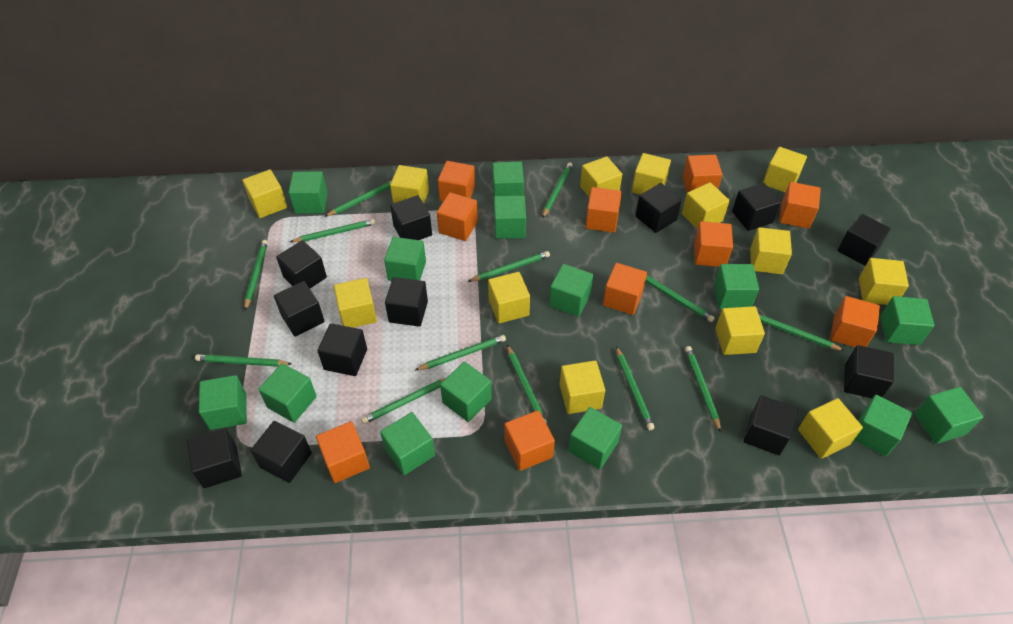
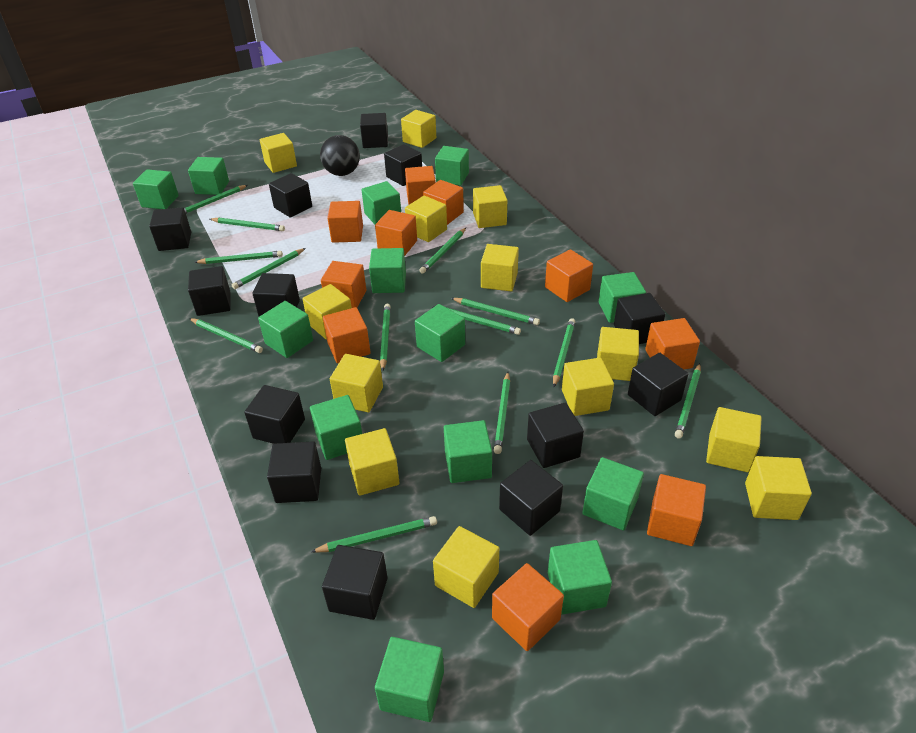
black ball: none = 0 -> [320,135,360,176] = 1
black cube: [187,428,242,488] [250,421,312,483] [274,281,325,337] [276,240,327,288] [317,323,367,376] [385,277,428,327] [390,195,432,240] [635,183,682,233] [732,183,781,231] [743,395,798,455] [837,214,891,266] [844,345,894,398] = 12 -> [149,207,191,251] [188,266,231,316] [244,385,305,444] [252,273,300,317] [267,441,321,503] [269,173,312,218] [322,545,388,620] [360,113,388,148] [384,144,422,186] [499,460,563,536] [527,403,584,468] [614,293,665,344] [628,353,688,416] = 13
green cube: [199,375,247,430] [258,363,317,423] [288,171,328,213] [380,412,435,475] [384,237,426,281] [440,361,492,422] [492,161,524,196] [494,196,526,239] [549,264,593,317] [568,407,622,470] [714,264,759,309] [854,395,912,457] [880,296,934,345] [914,387,984,444] = 14 -> [133,169,179,209] [188,157,229,195] [258,301,313,358] [310,395,362,460] [361,181,401,224] [369,248,406,293] [375,637,444,722] [415,304,465,362] [435,146,469,186] [444,420,492,483] [548,540,612,615] [582,457,644,531] [599,272,646,323] = 13

